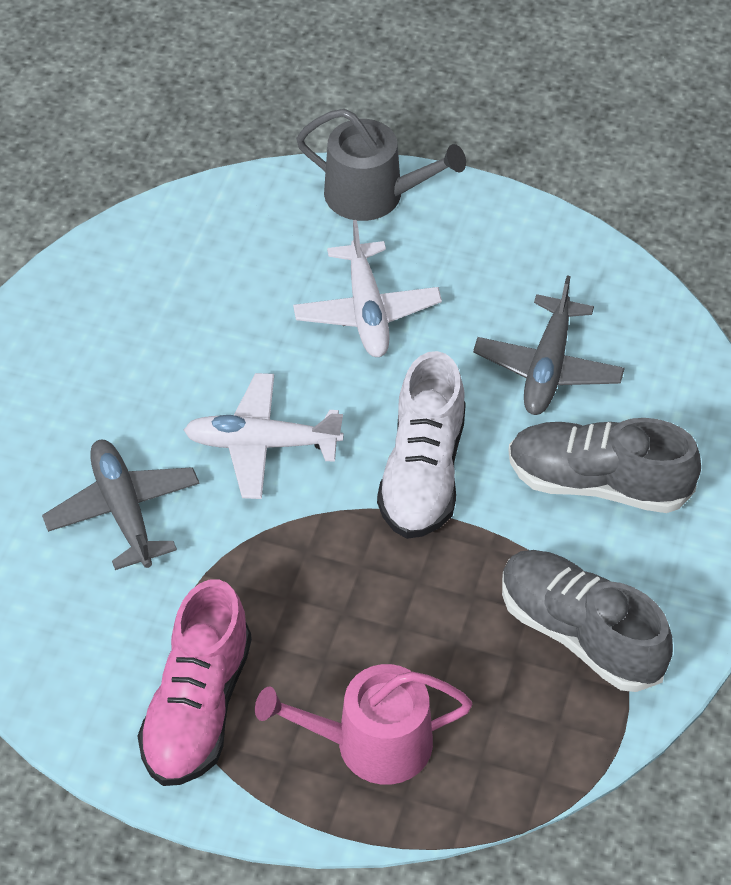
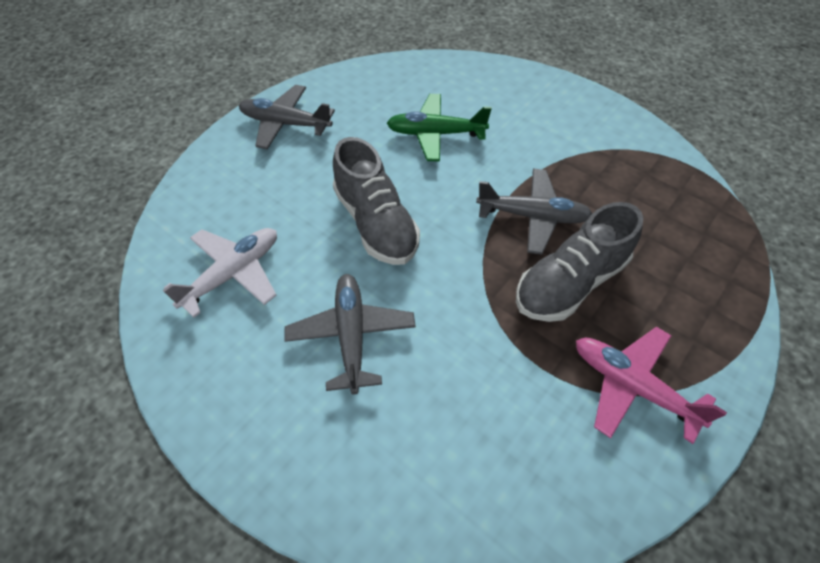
green plane: none = 0 -> [387,94,492,161] = 1
grey plane: [42,440,200,570] [473,275,625,415] = 2 -> [239,85,335,149] [285,274,416,395] [476,168,592,255] = 3
grey watering can: [296,109,466,221] = 1 -> none = 0
pink plane: none = 0 -> [576,327,727,444] = 1
pink shoe: [137,579,252,786] = 1 -> none = 0
pink watering can: [255,664,472,785] = 1 -> none = 0
white plane: [184,373,343,499] [293,220,442,357] = 2 -> [163,228,277,318] = 1
white shoe: [377,351,466,539] = 1 -> none = 0

